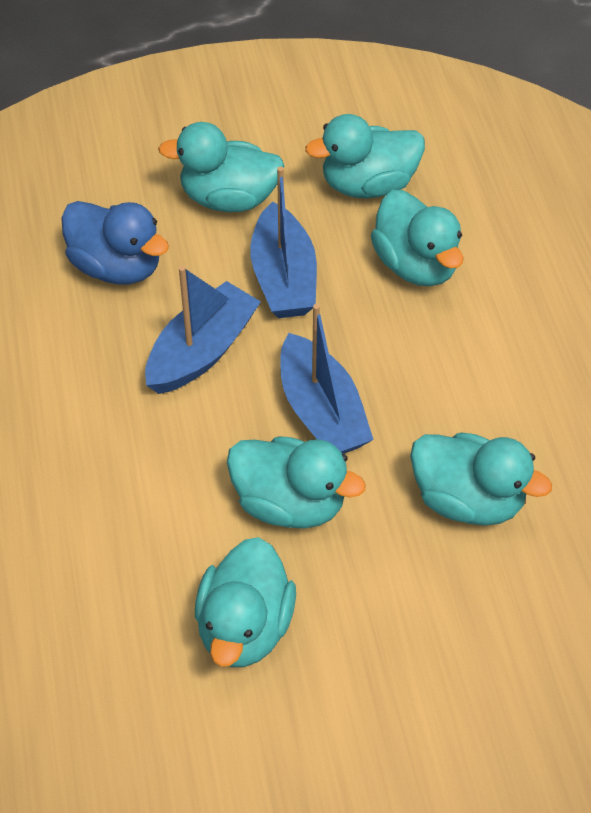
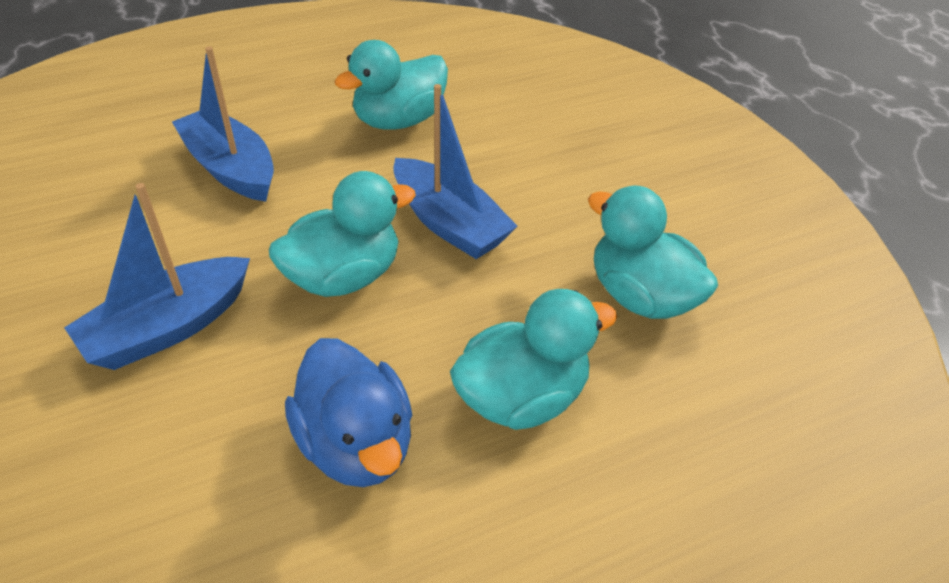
turquoise duck: [158,122,284,212] [195,537,296,667] [227,436,366,529] [305,114,425,198] [371,190,464,286] [410,432,552,526] = 6 -> [269,171,416,297] [334,40,448,130] [450,289,617,430] [588,186,718,319] = 4

